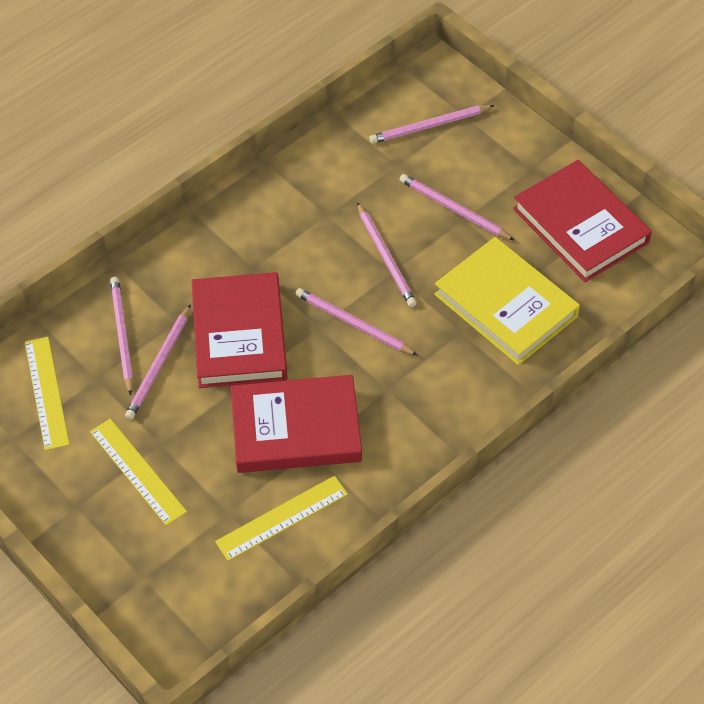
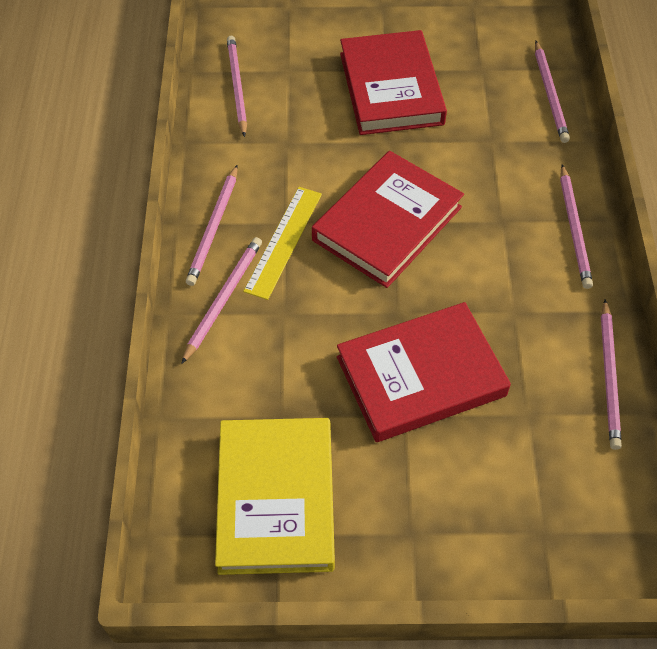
yellow ruler: [25,337,70,451] [90,419,187,526] [215,476,348,561] = 3 -> [243,187,322,300] = 1

